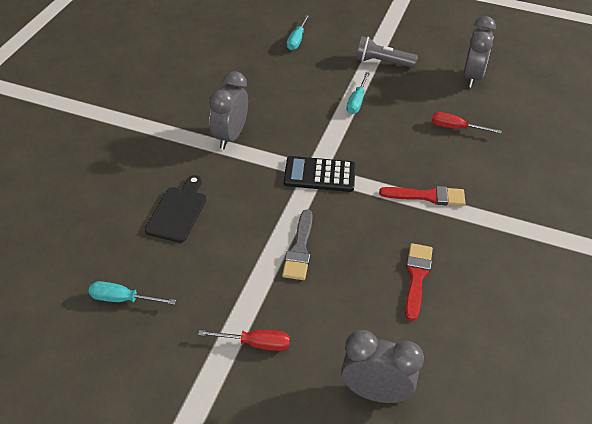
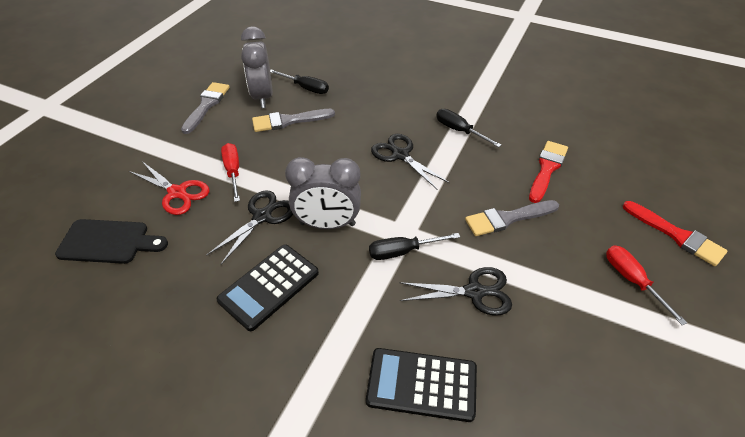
black calculator: [284,156,356,192] = 1 -> [217,244,319,331] [366,348,477,422] = 2
black scissors: none = 0 -> [206,190,293,264] [371,134,450,189] [399,267,512,316] = 3
black screwdriver: none = 0 -> [270,69,329,94] [369,233,460,260] [436,109,501,147] = 3
grey brush: [282,210,313,280] = 1 -> [181,82,230,134] [252,109,335,132] [465,200,559,236] = 3
grey clock: [209,71,248,149] [341,330,424,403] [463,16,496,88] = 3 -> [241,26,273,108] [285,157,361,229] = 2
grey flashlight: [356,36,418,68] = 1 -> none = 0
red scissors: none = 0 -> [129,161,210,215] = 1
turquoise screwdriver: [88,281,176,305] [287,15,310,50] [346,72,370,114] = 3 -> none = 0

